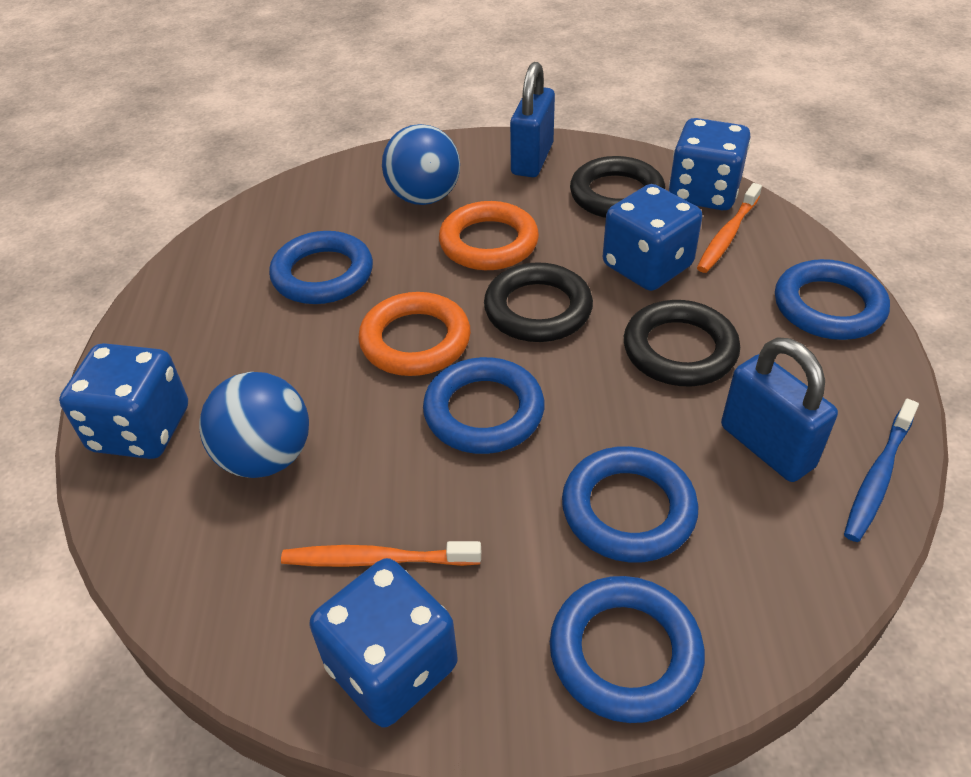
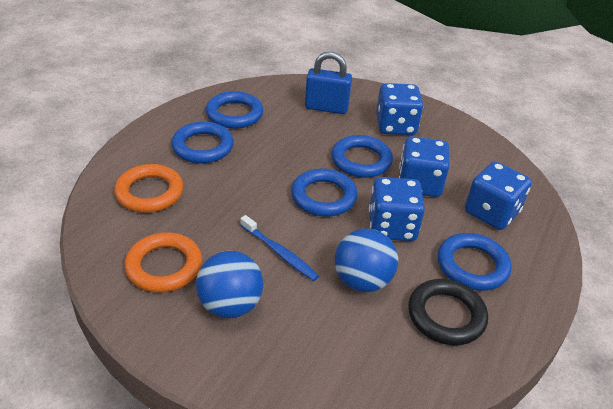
black ring: [484,262,593,342] [570,156,665,218] [624,300,740,387] = 3 -> [408,279,488,346] = 1
blue padlock: [510,62,555,177] [721,337,838,482] = 2 -> [305,52,352,114] = 1
orange toothbrush: [281,541,481,567] [697,183,762,273] = 2 -> none = 0

